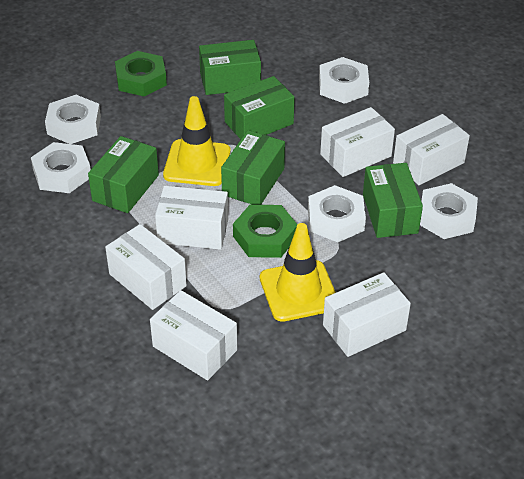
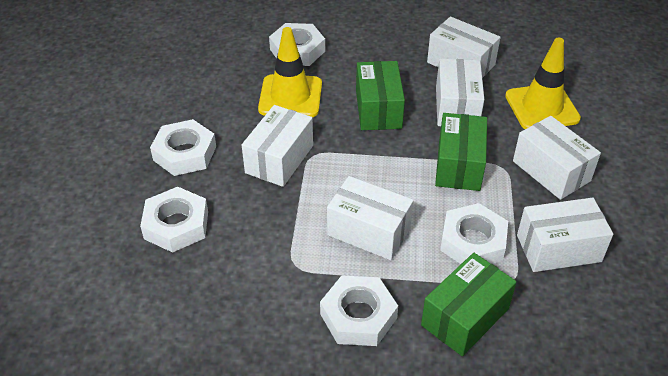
green box: [88,136,159,213] [199,40,261,95] [221,130,285,205] [224,76,295,139] [363,163,423,238] = 5 -> [356,61,405,130] [421,253,517,356] [435,113,487,191] = 3
green nut: [115,51,167,97] [233,205,298,258] = 2 -> none = 0

